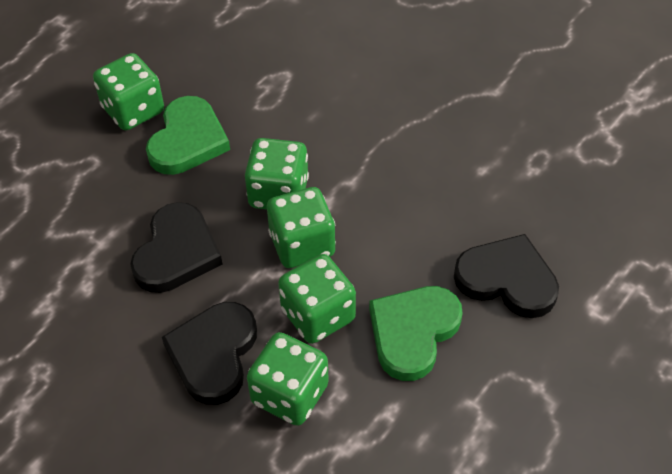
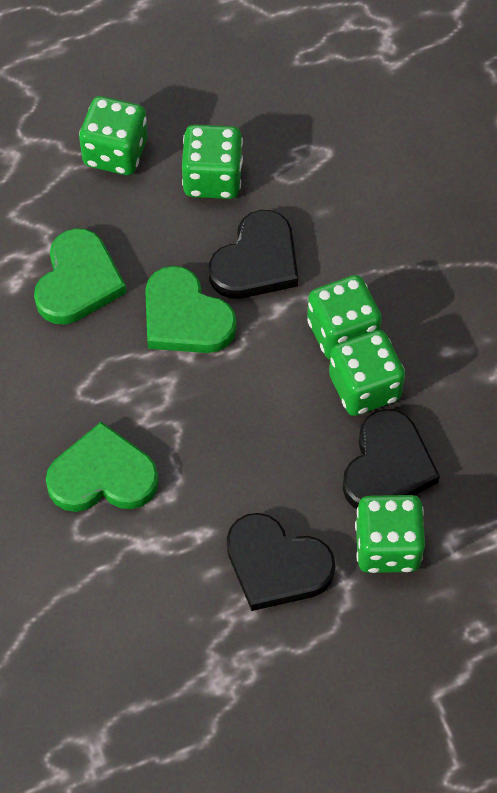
green heart: [146,96,230,175] [369,286,463,381] = 2 -> [34,228,126,325] [46,422,159,512] [145,266,236,353] = 3

